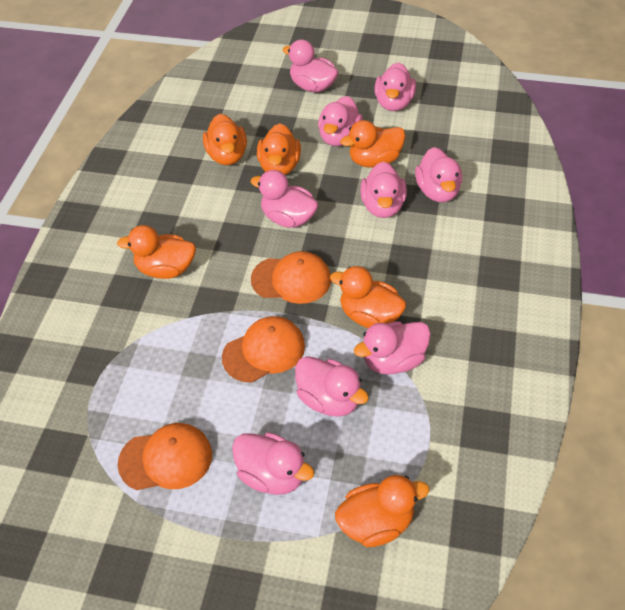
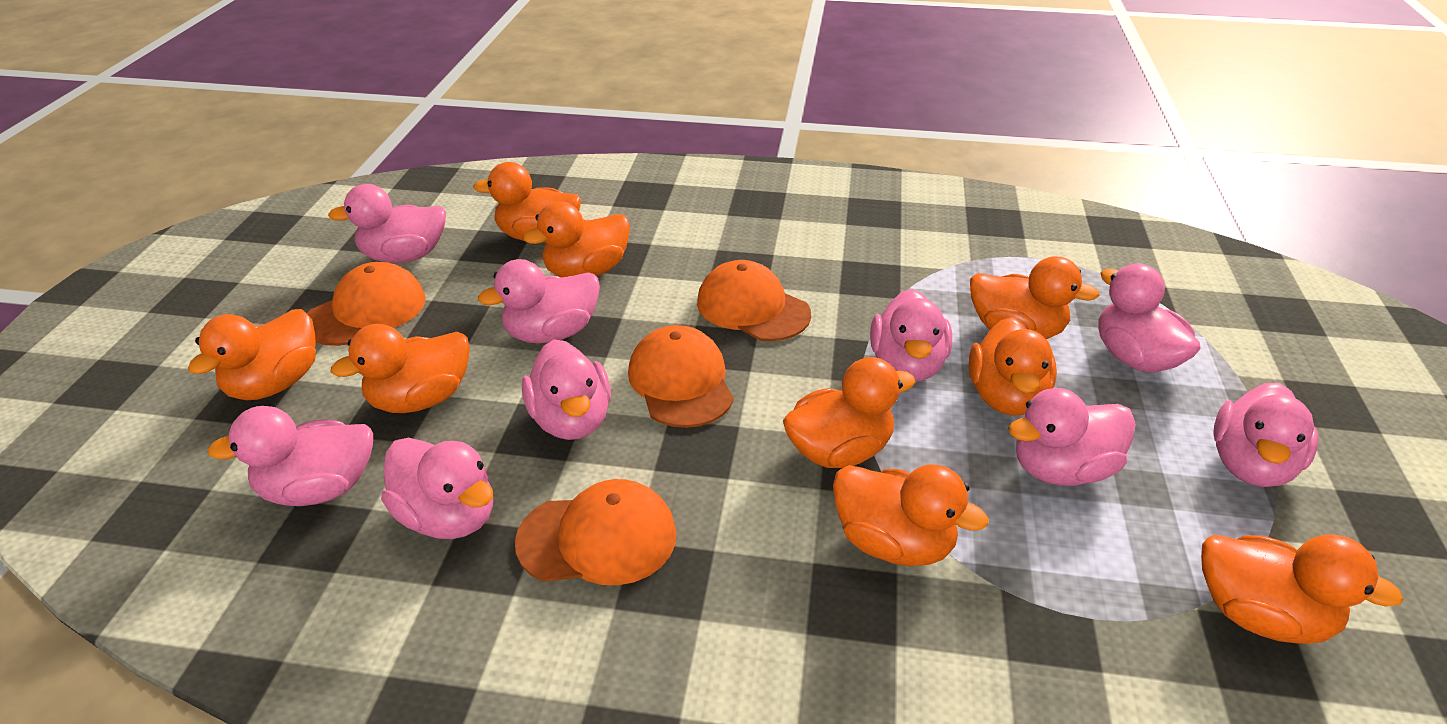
orange cap: [117,423,212,490] [222,316,305,382] [251,251,331,304] = 3 -> [307,262,426,346] [515,479,677,585] [628,325,734,428] [697,260,811,341] = 4
orange duck: [117,225,196,279] [203,114,247,165] [257,123,301,175] [330,266,406,328] [335,475,429,547] [340,120,406,168] = 6 -> [188,309,316,400] [331,324,470,413] [473,162,581,241] [523,201,630,277] [783,357,916,468] [833,464,989,566] [969,317,1057,416] [970,256,1100,339] [1201,534,1403,644] = 9

